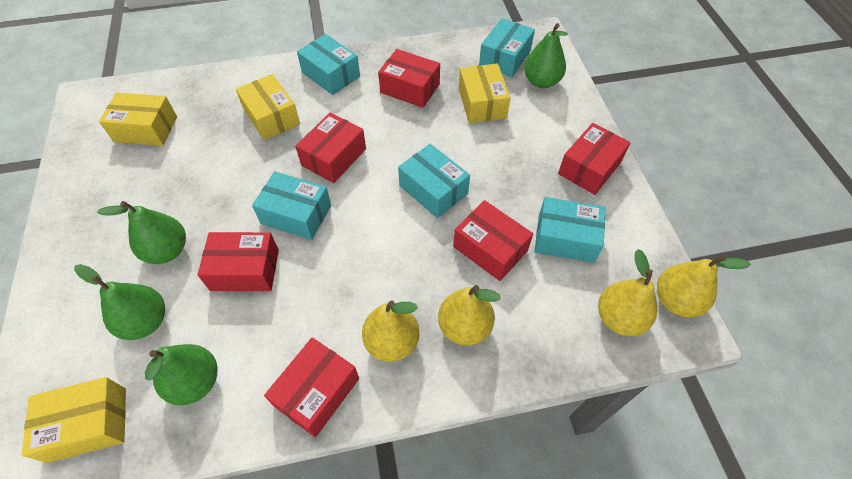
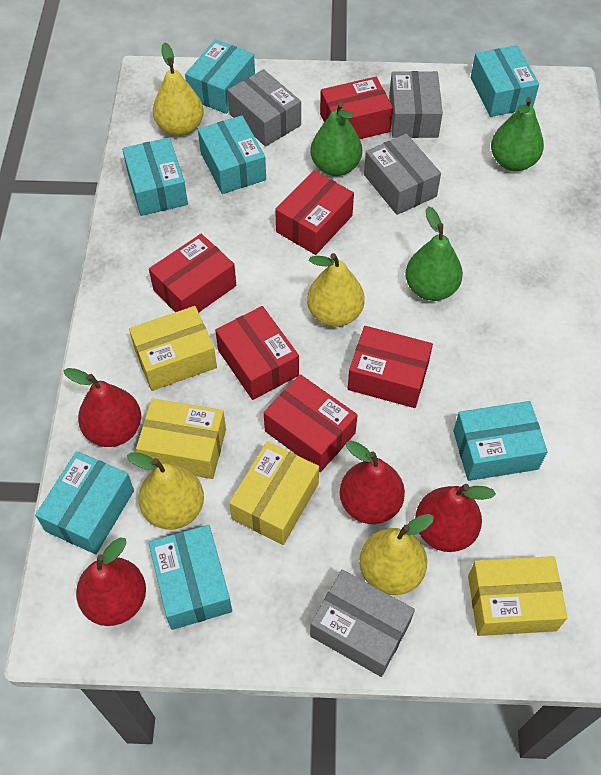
green pear: [74,264,165,340] [97,201,186,264] [145,344,217,405] [524,23,568,88] = 4 -> [310,102,362,176] [405,207,463,301] [491,97,544,171] = 3
grey box: none = 0 -> [227,69,301,147] [310,569,415,677] [364,134,441,215] [389,71,443,138] = 4
red pear: none = 0 -> [64,368,141,447] [76,537,146,626] [340,440,405,524] [415,484,496,552] = 4
turquoise box: [252,171,331,240] [297,34,360,95] [398,144,470,218] [479,18,535,77] [535,197,605,263] = 5 -> [35,451,134,554] [122,138,188,216] [148,525,232,630] [185,39,255,114] [198,115,266,194] [453,401,548,481] [471,45,539,117] = 7

